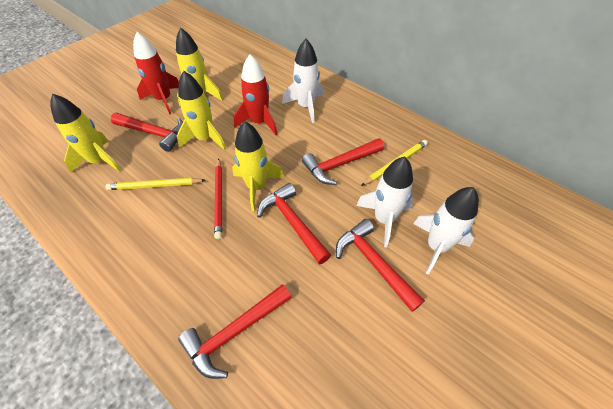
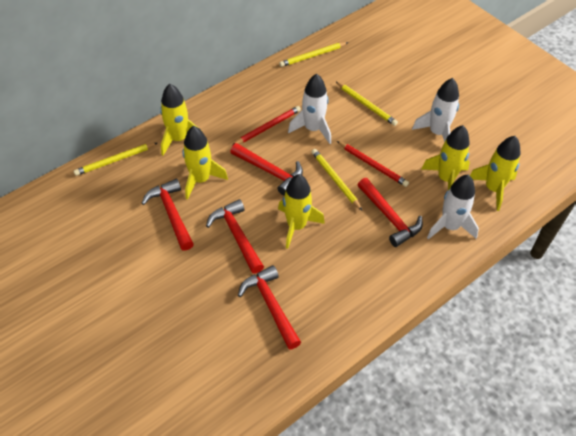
red pencil: [214,159,222,239] = 1 -> [232,106,301,146] [337,141,409,187] = 2
red rocket: [133,32,179,115] [234,54,278,135] = 2 -> none = 0
yellow pencil: [105,178,205,190] [361,140,428,186] = 2 -> [74,143,157,176] [279,42,348,67] [311,149,362,210] [336,82,398,126] = 4
yellow rocket: [50,94,121,173] [176,27,223,107] [177,71,226,150] [232,121,284,212] = 4 -> [160,84,202,156] [182,126,228,200] [278,174,325,249] [422,125,470,190] [470,136,520,211] = 5

